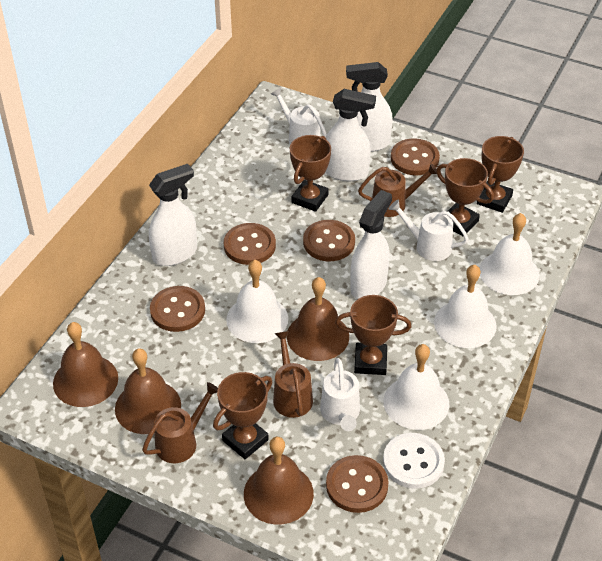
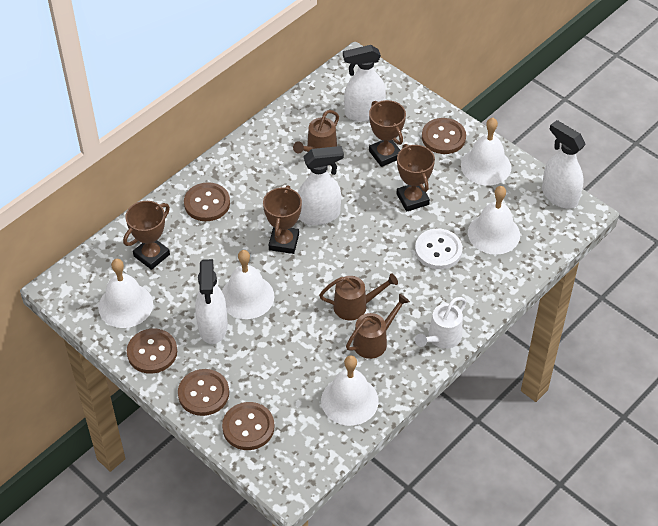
brown bell: [53,322,118,407] [115,348,181,434] [244,437,314,525] [287,277,349,361] = 4 -> none = 0
brown trophy: [213,372,272,459] [290,135,331,212] [335,295,411,375] [436,158,494,236] [477,136,524,213] = 5 -> [123,201,170,270] [263,185,302,254] [369,100,406,167] [397,144,435,212] = 4
white bell: [226,260,288,343] [383,344,449,430] [434,265,497,348] [480,213,540,295] = 4 -> [98,259,153,328] [222,250,275,319] [321,355,379,426] [461,118,511,186] [468,186,520,255] = 5
white watering can: [271,87,327,145] [320,358,360,431] [389,200,468,261] = 3 -> [415,297,467,349] = 1

